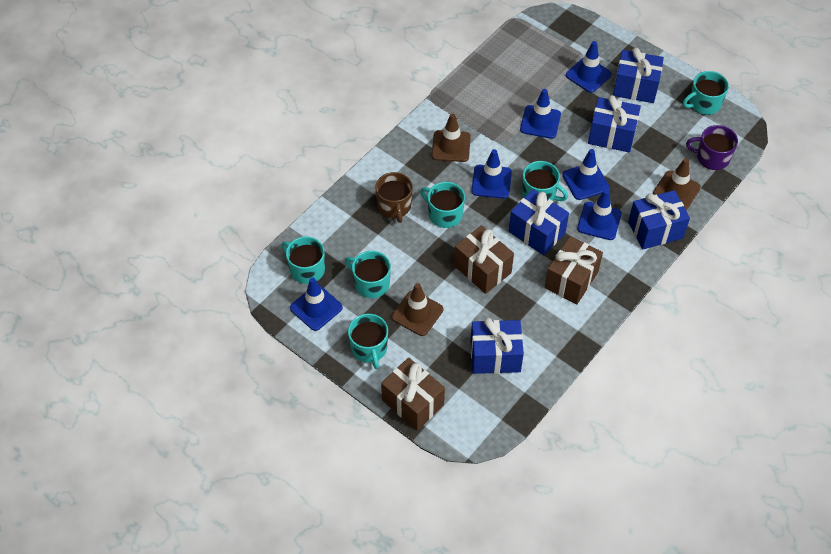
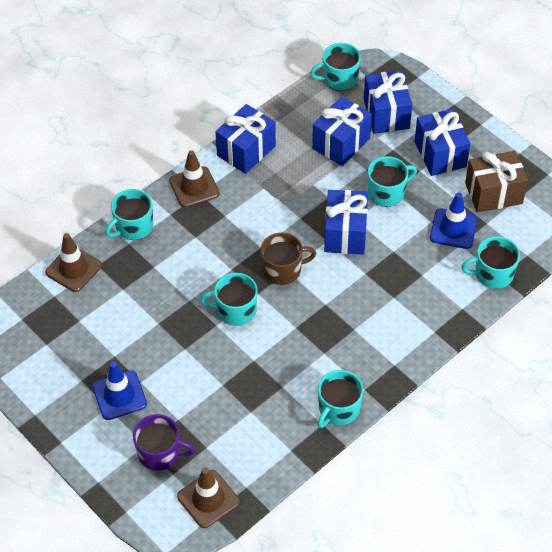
blue traffic cone: [290,278,343,331] [471,149,512,199] [520,89,561,139] [563,149,609,200] [566,41,612,93] [577,189,622,240] = 6 -> [92,362,147,420] [430,193,477,249] = 2
brown gift: [381,357,445,431] [454,225,514,294] [545,236,603,304] = 3 -> [465,151,528,213] = 1

